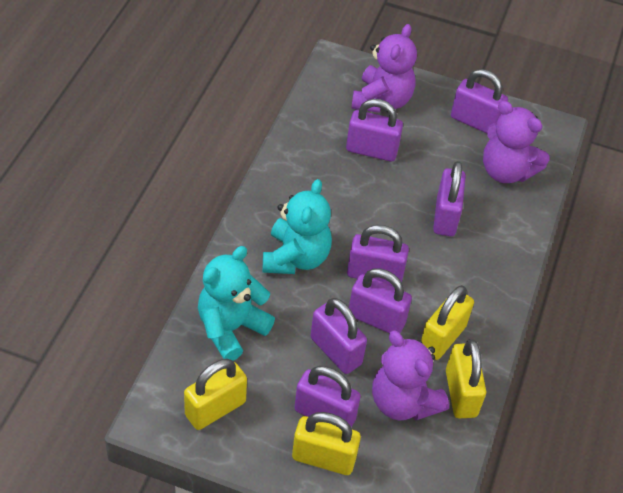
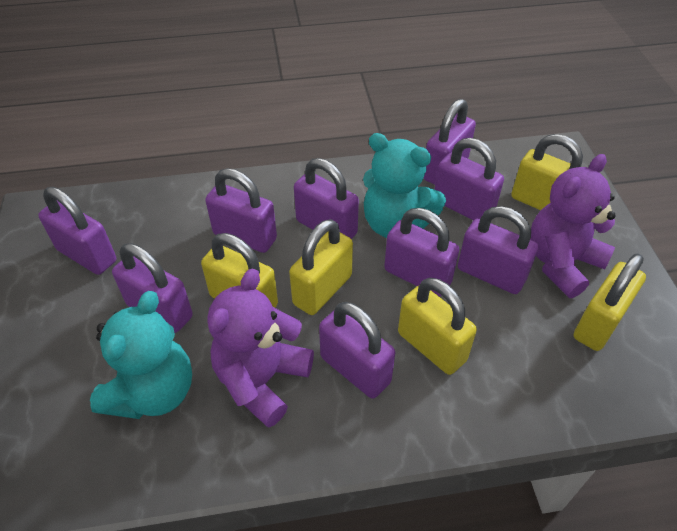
purple padlock: [294,366,361,428] [311,298,367,374] [346,99,403,162] [347,225,409,286] [349,268,412,333] [433,161,466,236] [451,69,508,133] = 7 -> [38,187,116,275] [112,243,193,333] [205,168,277,253] [294,158,359,239] [319,302,395,399] [384,208,459,296] [423,99,476,185] [434,138,504,221] [458,206,538,294] = 9
purple teddy bear: [351,24,417,113] [372,331,449,421] [483,101,549,183] = 3 -> [208,269,314,428] [530,154,616,298] = 2
yellow padlock: [184,359,247,430] [292,412,361,475] [421,285,474,360] [446,339,486,418] = 4 -> [201,233,278,308] [289,219,353,315] [398,278,477,375] [511,134,583,210] [574,253,646,351] = 5

